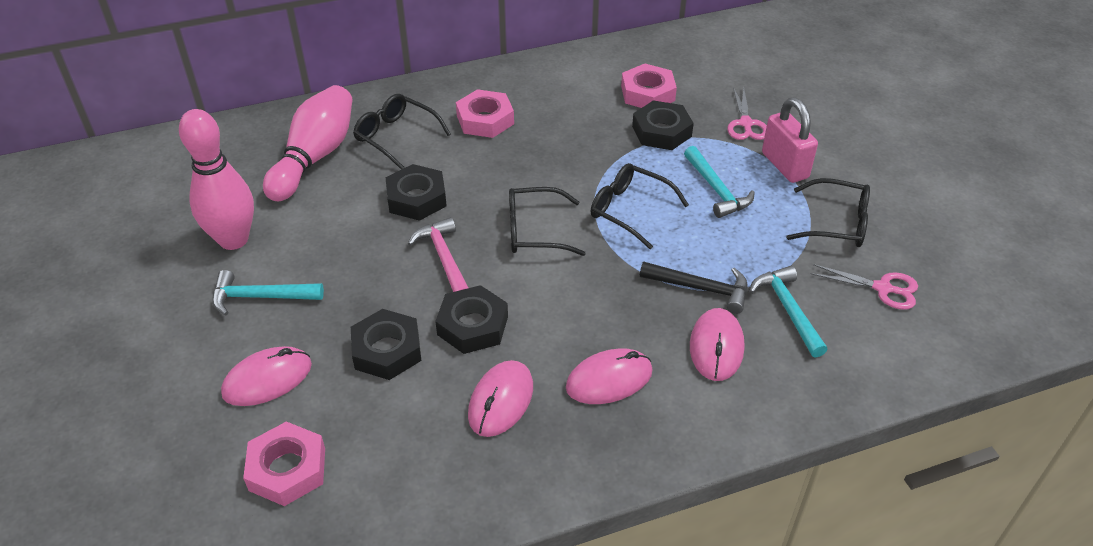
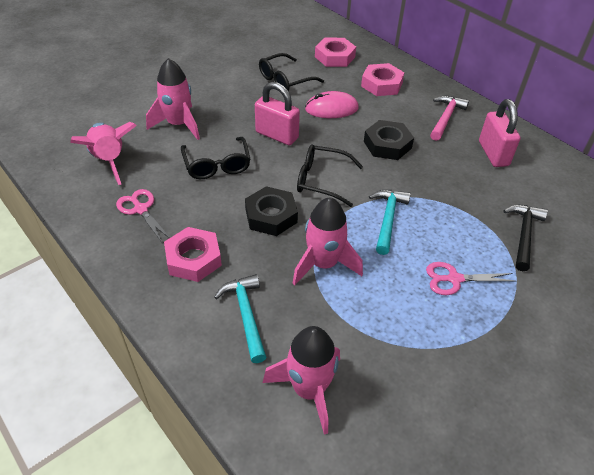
black glasses: [353,94,451,170] [509,187,586,256] [591,163,689,249] [786,178,870,247] = 4 -> [181,137,250,179] [259,53,324,91] [297,144,363,207] = 3
black nut: [351,309,421,380] [386,164,447,221] [435,285,508,354] [632,100,694,150] = 4 -> [245,186,298,236] [364,120,414,160] = 2
pink bowling pin: [179,109,254,250] [263,85,353,201] = 2 -> none = 0
pink mouse: [221,346,312,406] [468,360,533,437] [566,348,653,404] [690,308,744,381] = 4 -> [305,91,359,118] = 1
pink padlock: [762,97,818,183] = 1 -> [255,82,300,145] [479,99,521,167] = 2
pink rocket: none = 0 -> [70,122,137,185] [146,58,200,140] [263,326,340,434] [292,197,363,286] = 4
turquoise hammer: [212,270,324,315] [684,146,755,218] [749,266,827,358] = 3 -> [214,274,266,363] [369,190,411,255] = 2

